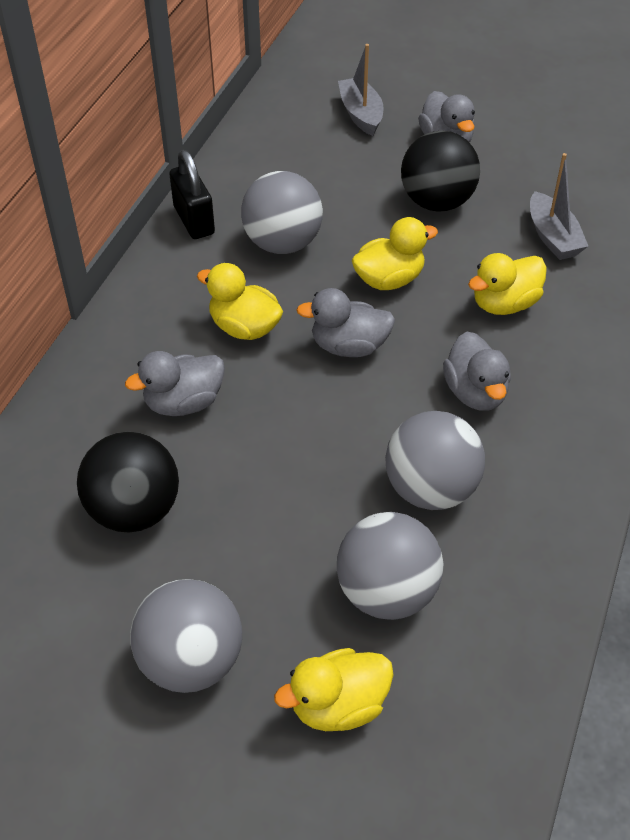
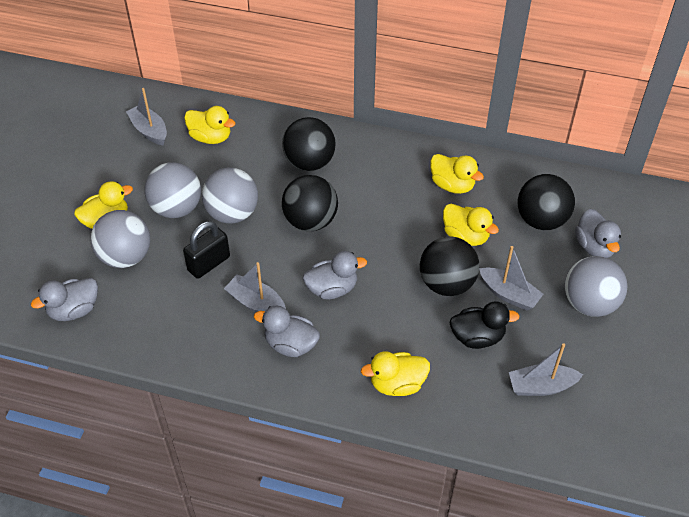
black ball: [77,432,179,533] [401,131,480,212] = 2 -> [282,117,336,171] [282,175,338,231] [420,236,479,296] [518,174,575,230] = 4
black duck: none = 0 -> [450,301,519,349] = 1
grey boat: [338,44,384,136] [530,153,588,260] = 2 -> [126,88,167,146] [224,262,286,312] [479,246,543,310] [509,343,583,396] = 4
yellow duck: [197,263,283,340] [274,648,394,731] [352,217,438,290] [468,253,547,315] = 4 -> [74,181,133,229] [184,106,235,144] [361,351,430,396] [430,154,484,194] [443,204,499,246] = 5

